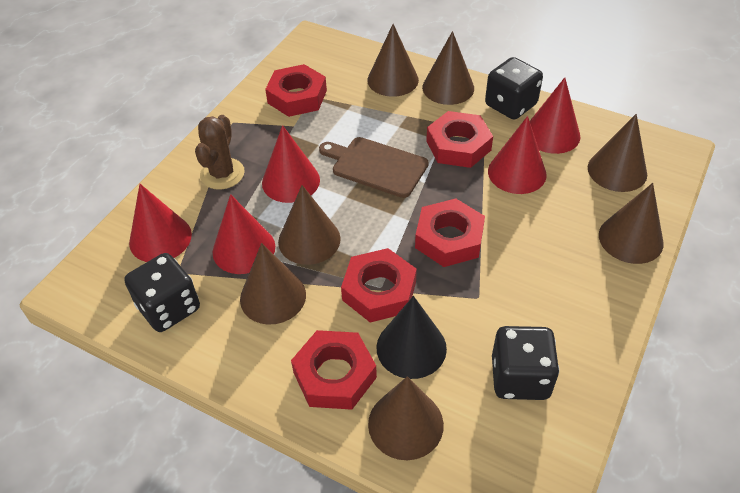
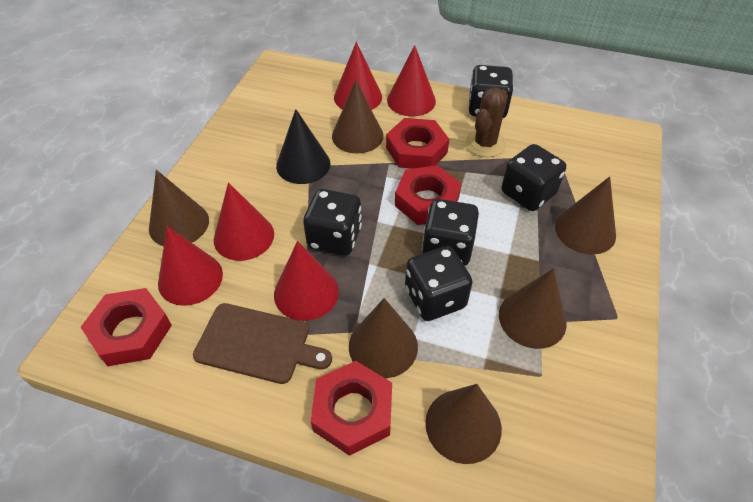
black dice: [124,253,200,332] [485,57,543,120] [492,326,559,400] = 3 -> [303,189,362,256] [405,246,473,321] [422,199,479,266] [468,65,513,118] [502,144,566,211] = 5
brown cone: [240,243,306,325] [278,185,341,265] [368,24,419,97] [368,376,444,460] [422,31,474,105] [588,114,647,192] [599,183,663,264] = 7 -> [149,170,209,246] [332,80,384,154] [349,298,418,378] [425,384,502,464] [499,268,567,349] [555,177,616,255] = 6
red nut: [265,64,327,117] [291,330,377,410] [341,248,417,323] [415,198,485,267] [426,111,493,168] = 5 -> [81,288,172,366] [311,361,392,456] [386,118,449,169] [395,165,462,225] = 4

